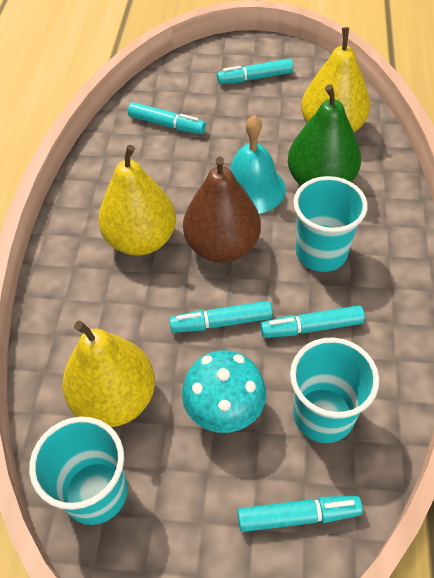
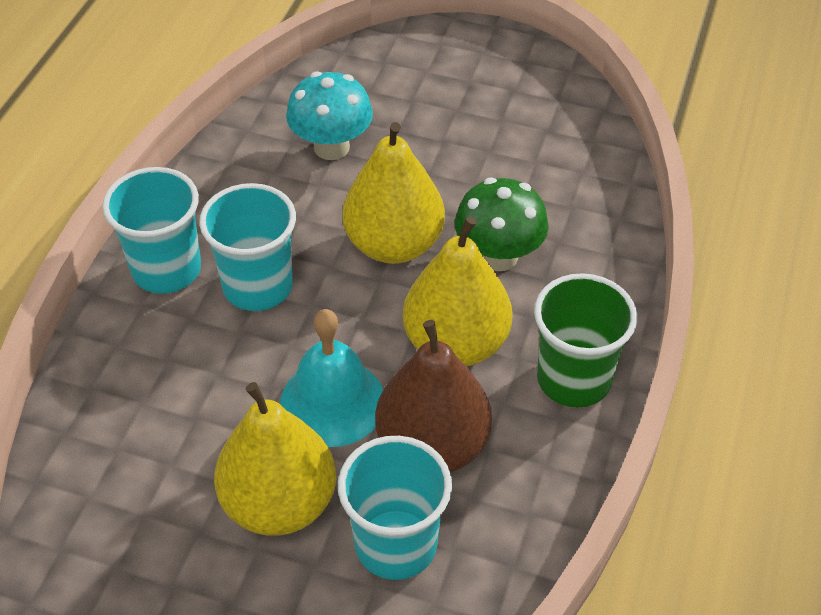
green cup: none = 0 -> [534,273,637,407] = 1
green mushroom: none = 0 -> [455,177,549,271] = 1
green pear: [288,84,361,186] = 1 -> none = 0
turquoise marker: [128,102,206,134] [169,301,273,333] [217,59,293,84] [237,496,363,532] [260,305,365,338] = 5 -> none = 0

